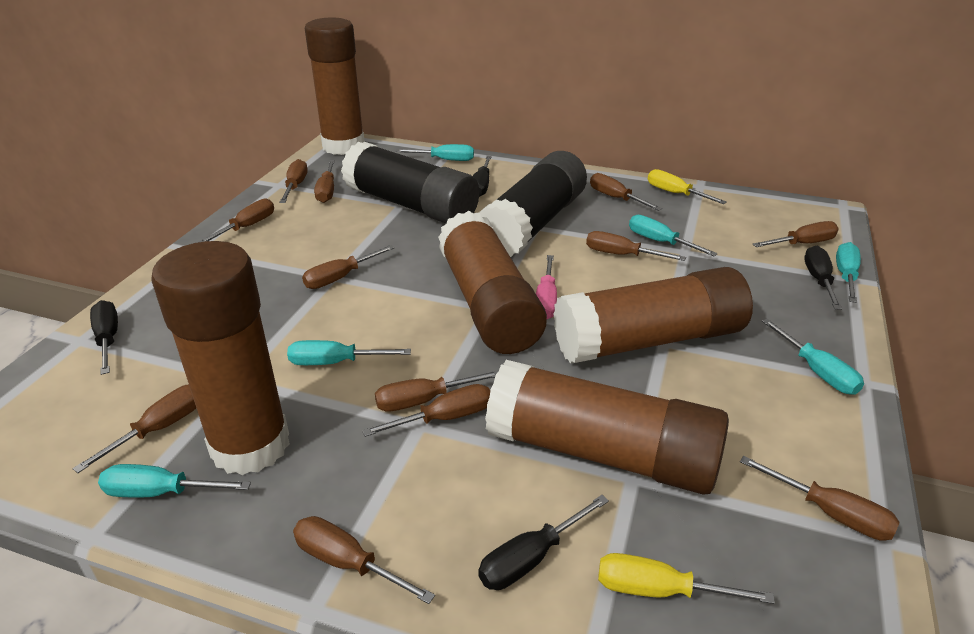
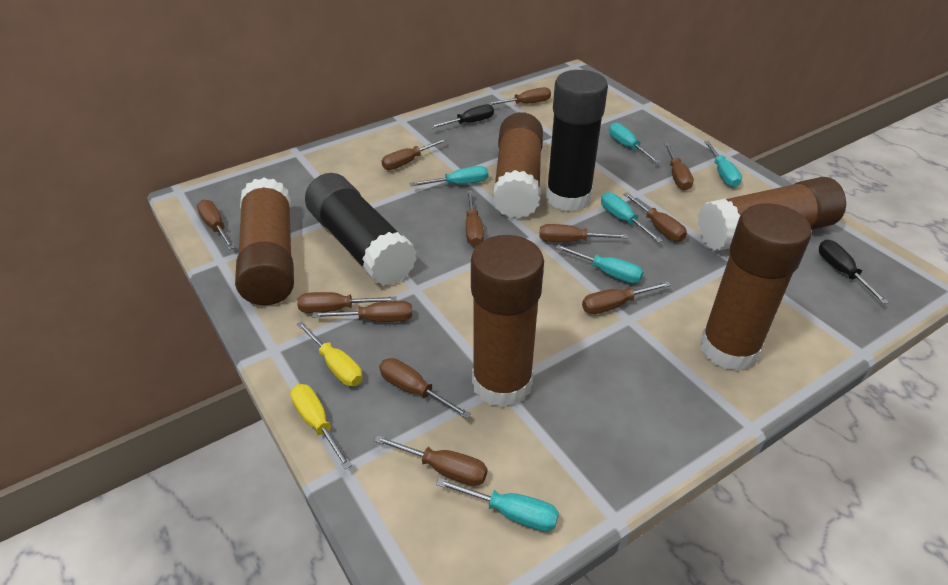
black screwdriver: [90,300,118,375] [473,156,492,197] [478,495,609,590] [804,246,842,310] = 4 -> [429,104,494,129] [819,240,889,304] = 2
pink screwdriver: [536,255,557,319] = 1 -> none = 0

